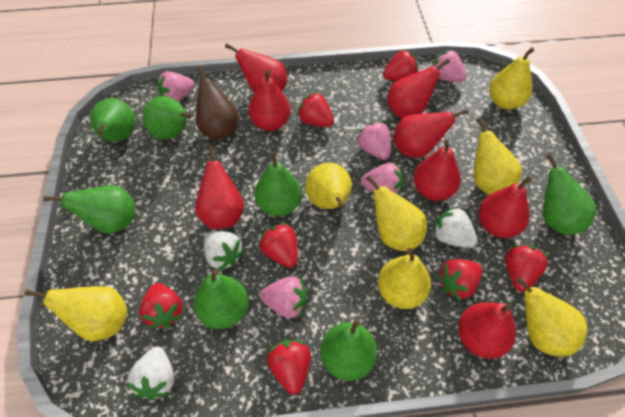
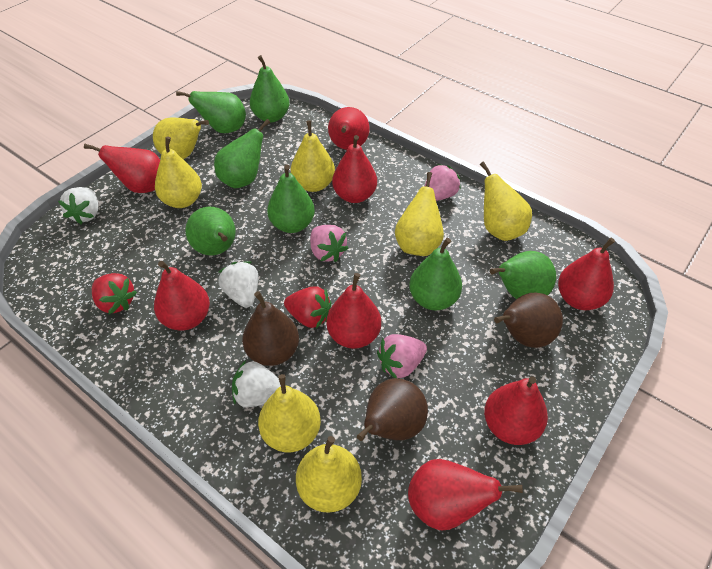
brown pear: [196,66,238,140] = 1 -> [242,291,299,366] [357,378,428,441] [494,293,563,348] = 3
pink strawberry: [158,71,194,101] [260,276,307,318] [356,121,391,160] [361,163,403,195] [433,50,467,82] = 5 -> [310,225,348,262] [377,334,427,378] [425,164,461,201] = 3
red strawberry: [139,283,183,328] [259,223,298,268] [267,340,311,395] [297,92,334,127] [383,50,418,81] [437,259,482,300] [505,245,548,292] = 7 -> [92,273,137,314] [284,286,332,328] = 2

